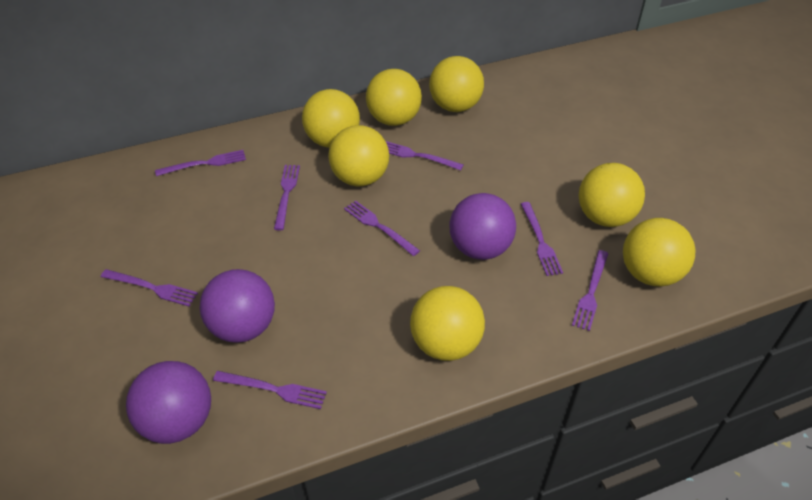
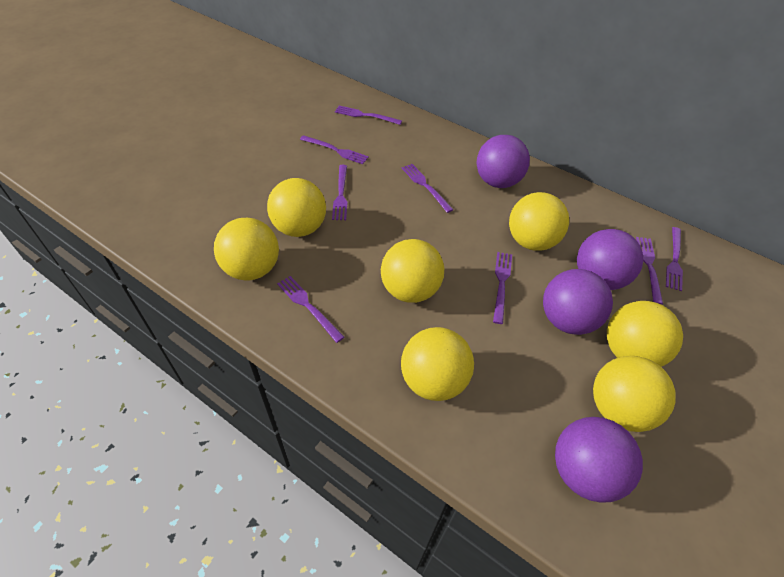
purple ball: [126,361,211,444] [200,269,275,343] [450,193,516,260] = 3 -> [477,135,530,188] [543,269,613,335] [555,417,643,503] [577,229,643,290] = 4

